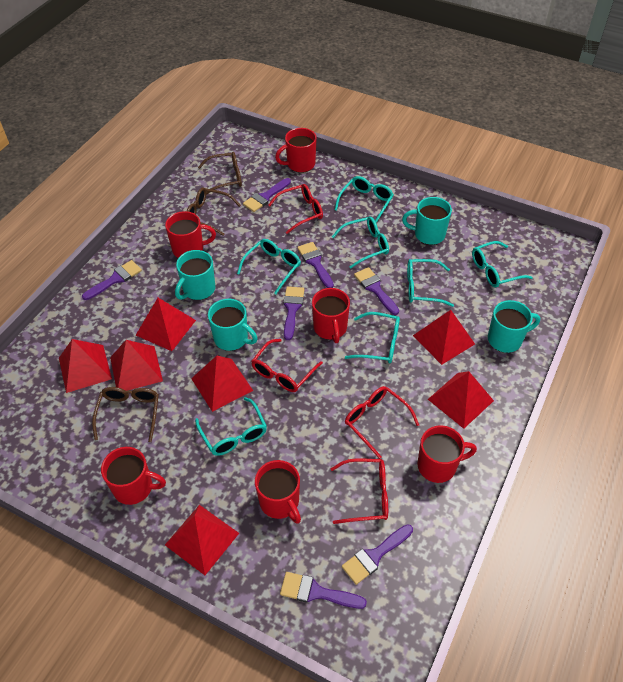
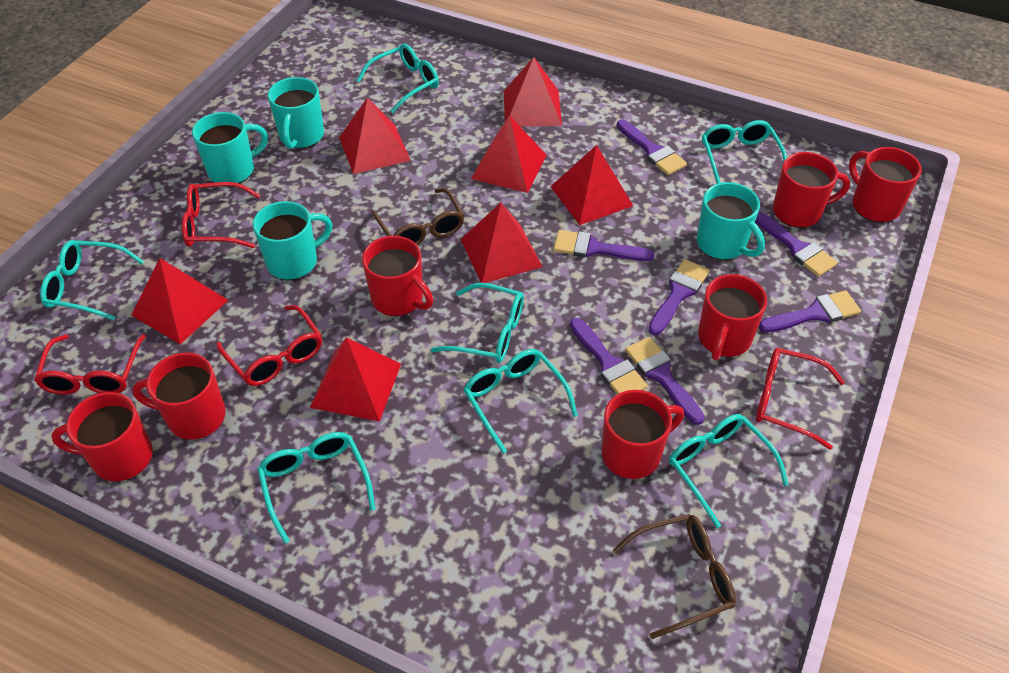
brown glasses: [92,387,159,442] [187,188,241,236] [198,152,242,195] = 3 -> [371,188,464,245] [613,514,736,639] = 2
red mug: [101,447,166,505] [165,211,216,258] [255,460,301,524] [275,128,317,173] [312,288,350,343] [417,425,477,483] = 6 -> [51,392,153,481] [132,353,226,440] [362,236,433,316] [602,390,684,479] [698,274,767,360] [773,152,850,228] [849,147,922,222] = 7

